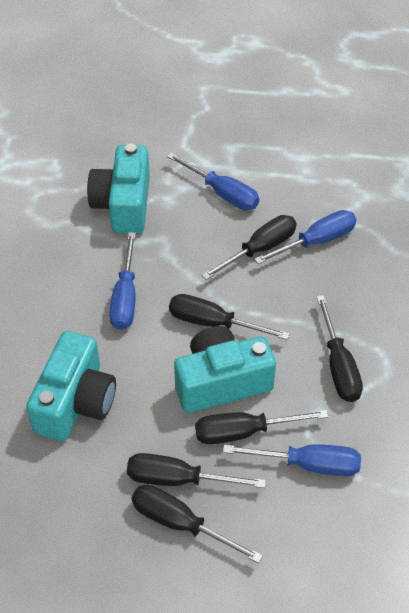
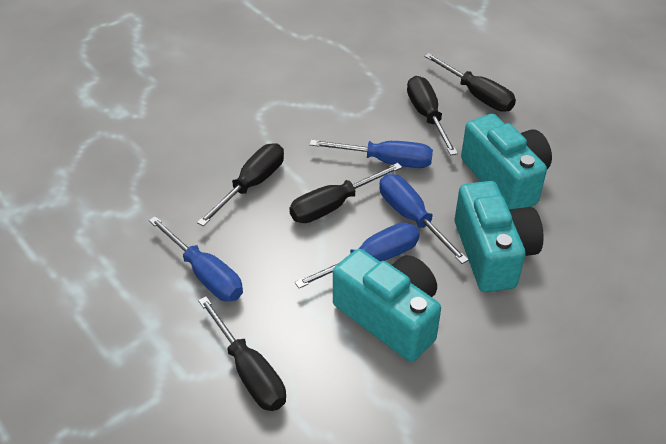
black screwdriver: [127,453,266,488] [132,485,263,563] [169,294,290,340] [195,410,328,444] [201,215,296,280] [316,295,363,402] = 6 -> [197,143,284,226] [198,296,286,411] [290,163,402,223] [407,76,458,155] [424,53,516,112] = 5

